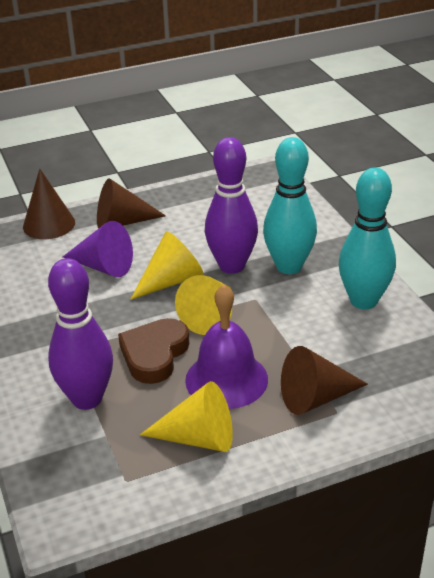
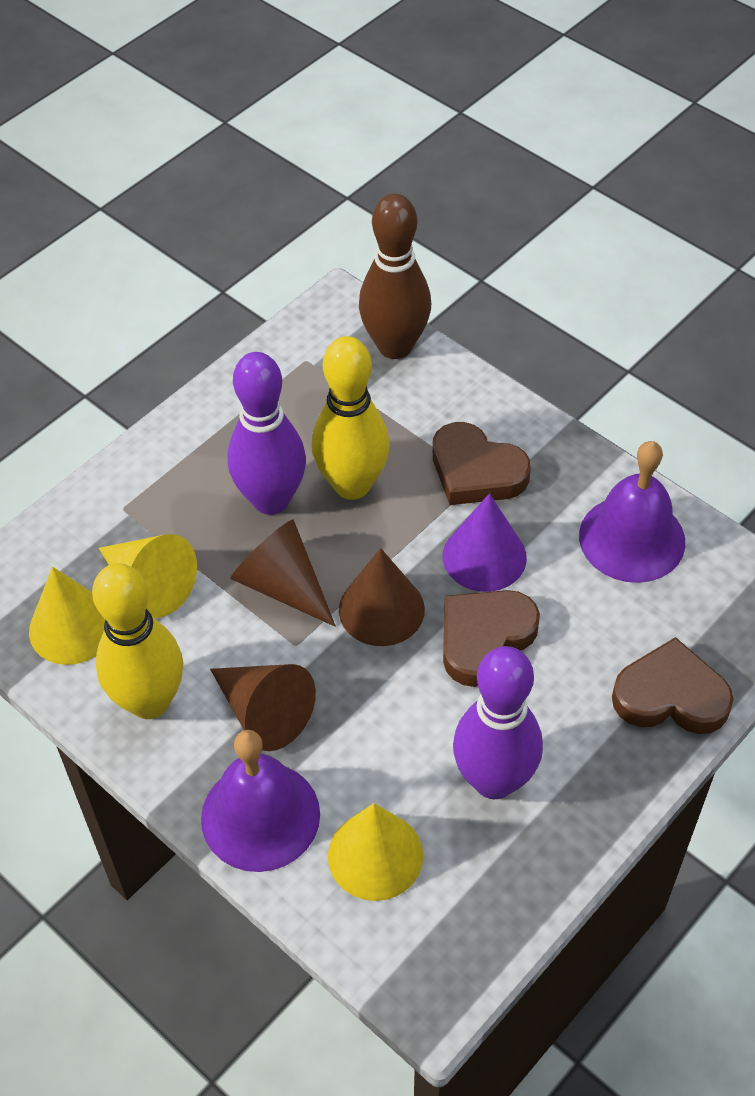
brown bowling pin: none = 0 -> [359,194,431,359] = 1
brown heart: [118,318,189,384] = 1 -> [433,422,531,505] [443,590,540,687] [612,637,734,734] = 3
purple bell: [185,284,268,409] = 1 -> [201,730,320,872] [579,441,685,583] = 2
turquoise bowling pin: [263,137,317,274] [339,167,396,310] = 2 -> none = 0
yellow bowling pin: none = 0 -> [92,563,183,719] [312,336,390,500] = 2

